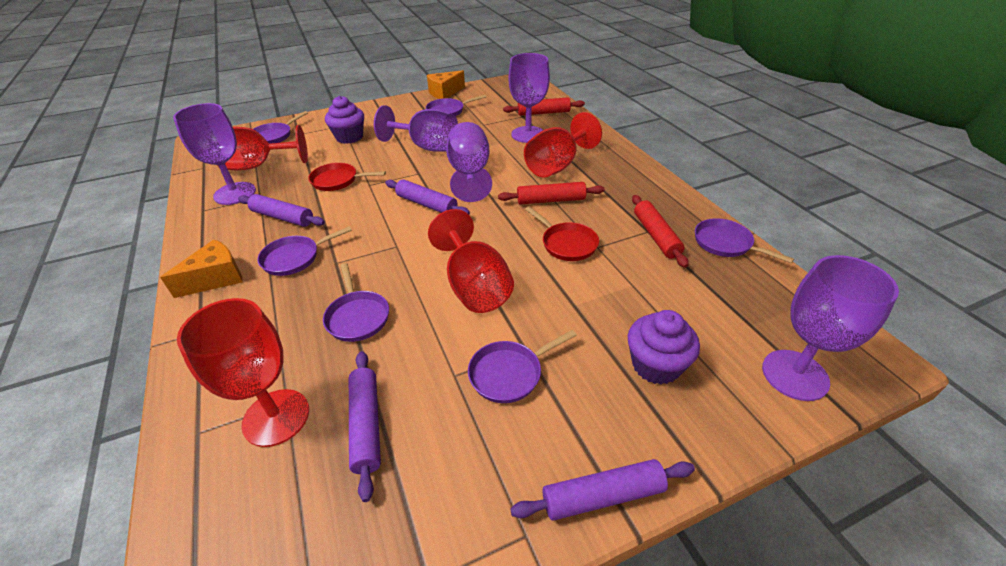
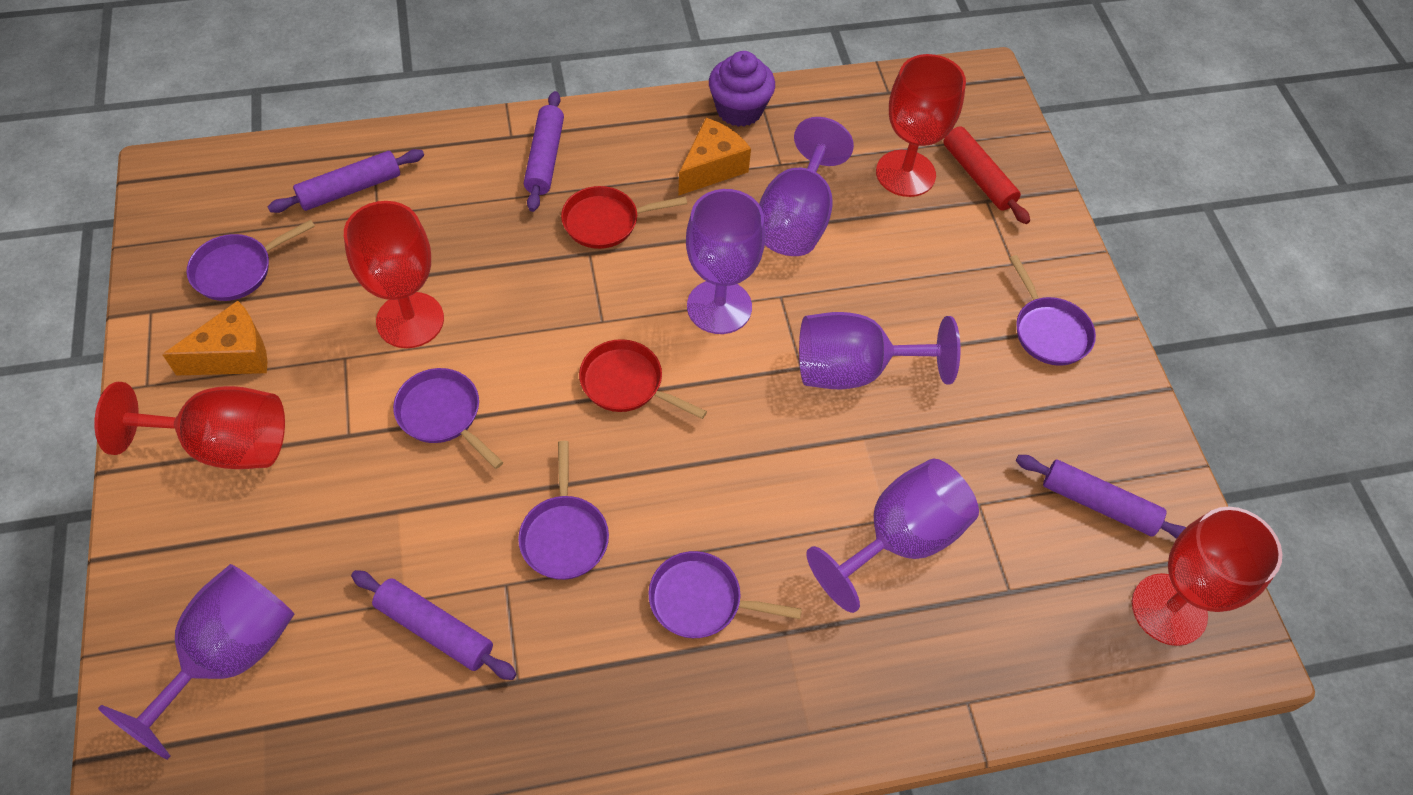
purple cupcake: [325,96,364,144] [628,310,700,385] = 2 -> [709,51,775,127] = 1
purple pan: [253,111,308,144] [257,226,352,276] [323,263,389,342] [426,95,486,116] [468,330,577,403] [695,218,794,263] = 6 -> [186,220,315,301] [393,368,503,469] [518,441,609,580] [649,551,802,638] [1009,255,1096,366] = 5
red rolling pin: [498,182,605,205] [503,97,585,116] [632,195,689,268] = 3 -> [943,126,1030,224] = 1

